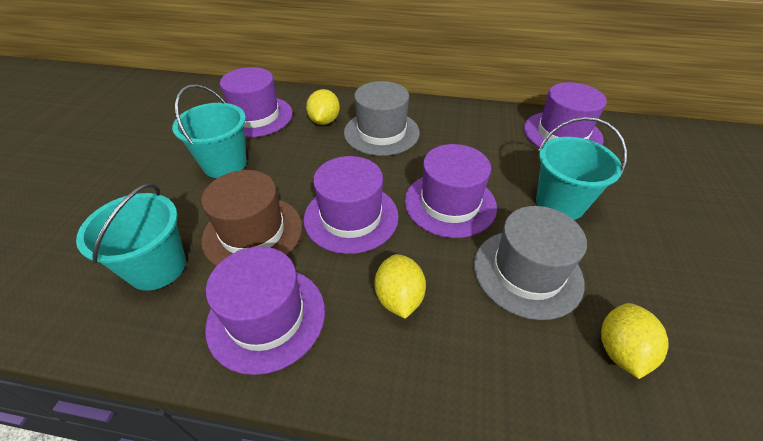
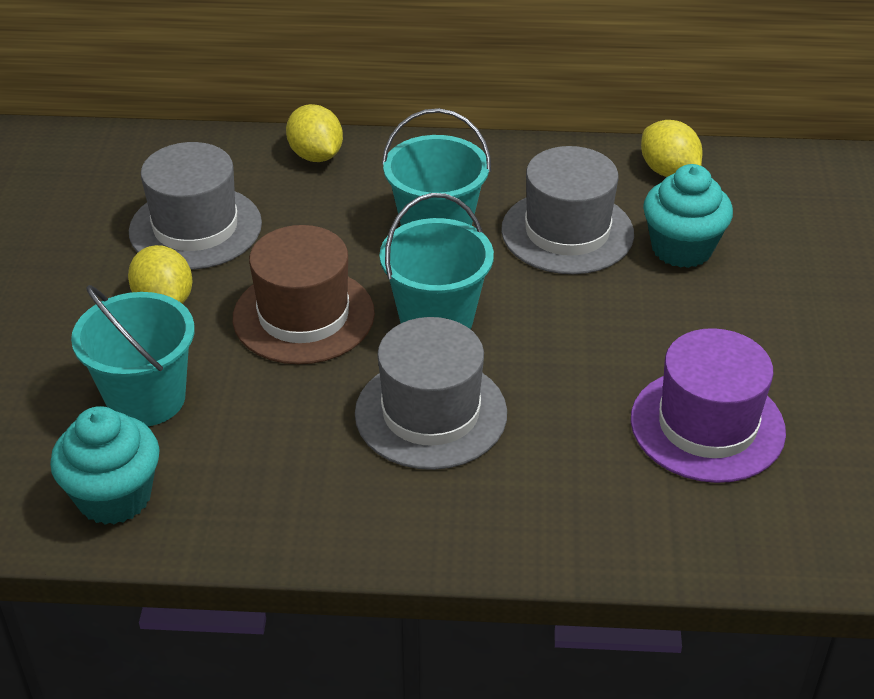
grey hat: [344,81,420,156] [474,206,587,320] = 2 -> [129,142,262,270] [355,317,507,470] [501,146,634,274] = 3
purple hat: [205,247,325,375] [220,67,293,138] [303,156,399,254] [404,144,497,238] [524,82,607,148] = 5 -> [631,328,786,483] = 1
turquoise cupcake: none = 0 -> [50,406,160,525] [643,164,733,268] = 2

